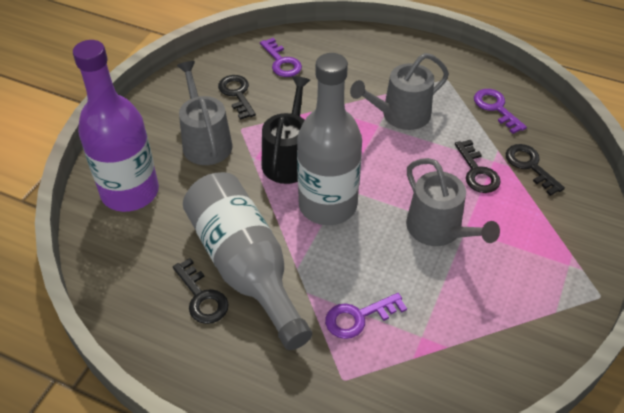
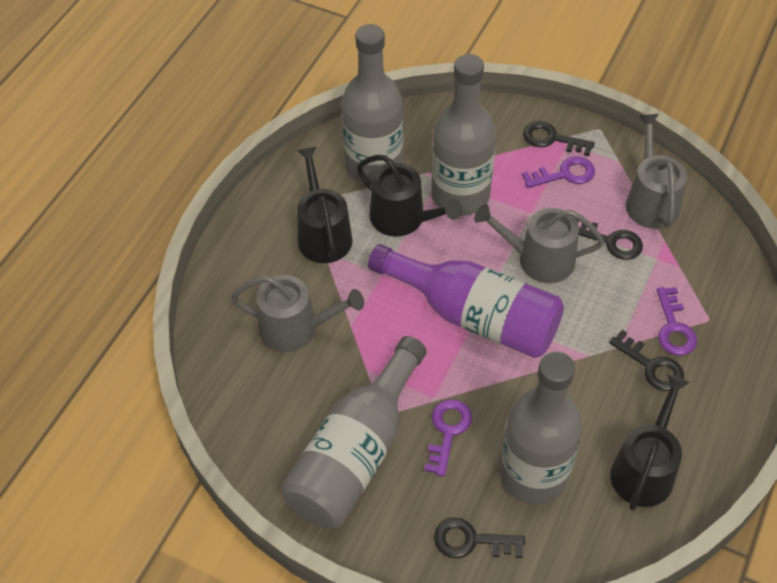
black watering can: [262,76,310,184] = 1 -> [297,147,353,263] [357,155,461,237] [610,374,690,511] = 3
grey bottle: [183,172,312,350] [297,53,362,225] = 2 -> [281,336,427,529] [341,24,403,185] [431,54,496,216] [499,352,583,505] = 4

